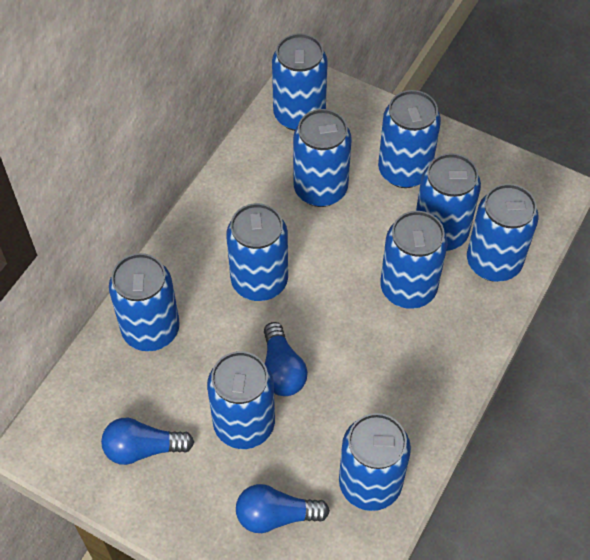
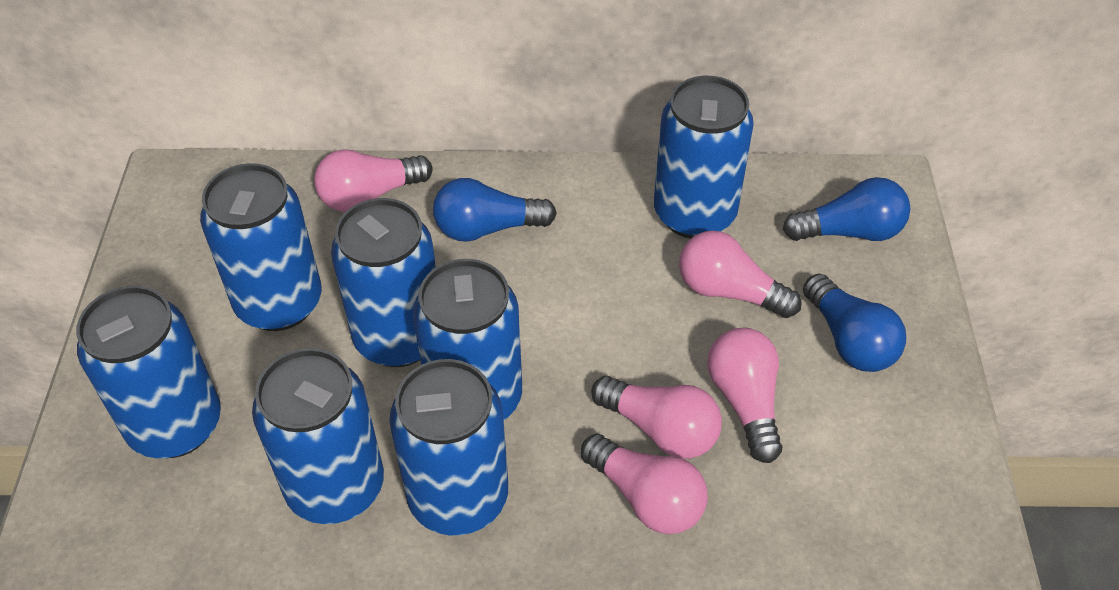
blue can: [109,253,180,351] [207,351,275,449] [226,203,288,301] [272,33,328,131] [293,109,352,207] [339,413,411,511] [378,90,441,188] [380,211,448,309] [416,153,481,251] [467,184,539,282] = 10 -> [76,286,221,458] [200,163,322,331] [252,348,384,524] [331,198,436,367] [389,359,508,535] [413,259,522,420] [654,76,754,238] = 7
pink light bulb: none = 0 -> [314,149,433,212] [581,434,708,534] [591,376,722,459] [679,230,802,318] [707,328,782,463] = 5

